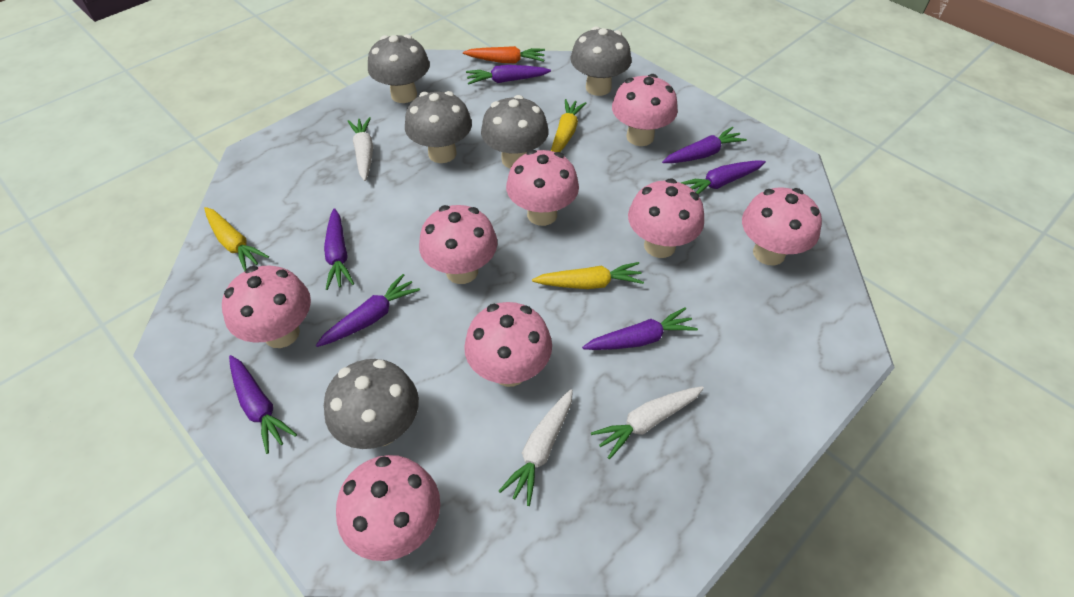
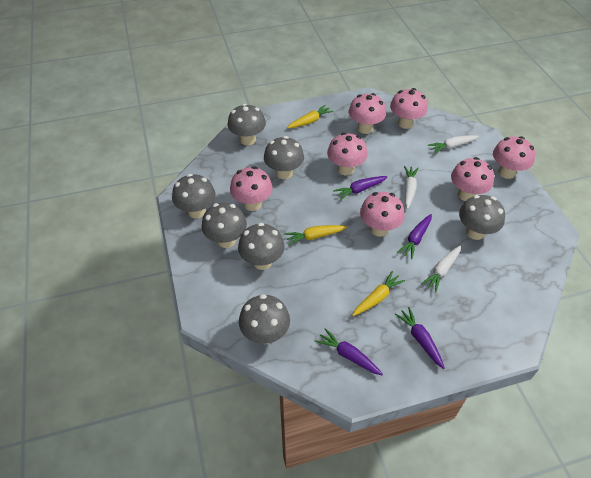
grey mushroom: [324,359,419,449] [368,34,430,103] [405,91,472,163] [481,95,549,169] [571,26,631,96] = 5 -> [172,174,215,219] [202,203,247,248] [228,104,266,145] [238,223,285,270] [239,294,290,344] [264,136,304,179] [459,195,505,240] = 7
orange carrot: [463,46,545,63] = 1 -> none = 0
pink mushroom: [222,266,311,348] [336,455,440,561] [419,205,497,284] [464,302,552,387] [506,150,579,226] [612,74,678,146] [628,178,704,258] [742,187,822,266] = 8 -> [230,166,272,211] [327,133,368,175] [349,93,386,134] [360,192,405,237] [390,88,428,129] [451,157,494,201] [493,136,535,179] = 7
purple carrot: [229,355,297,454] [316,274,420,347] [324,208,354,290] [466,65,551,85] [582,307,698,350] [662,127,747,163] [681,160,766,194] = 7 -> [315,328,383,376] [333,176,387,201] [395,307,445,369] [397,214,432,259] = 4

